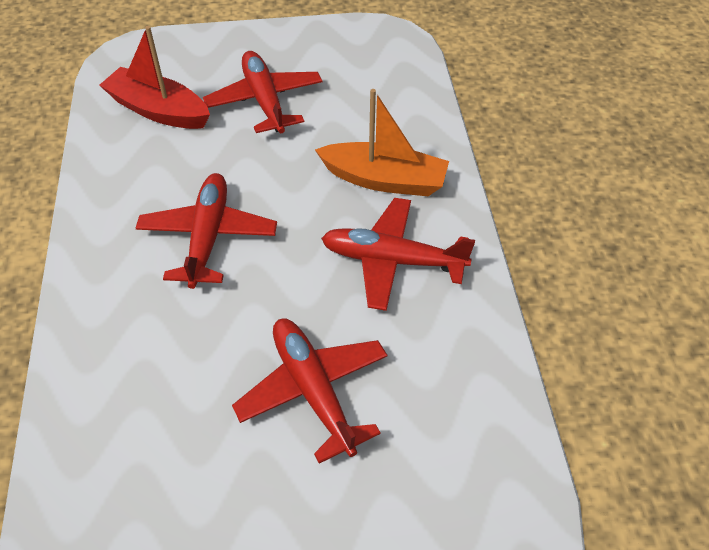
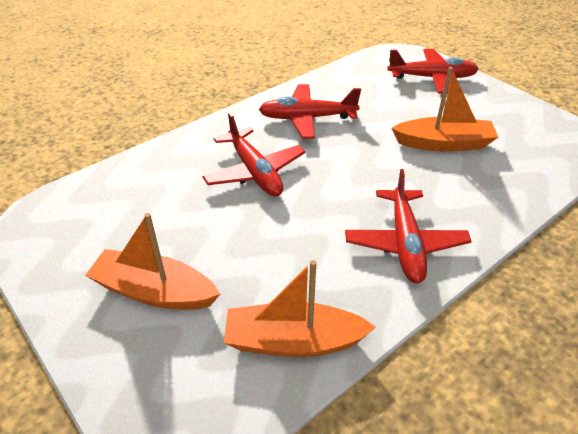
orange boat: [315,89,449,196] = 1 -> [85,213,220,310] [224,260,376,357] [391,67,498,151] = 3
red boat: [99,26,210,129] = 1 -> none = 0

